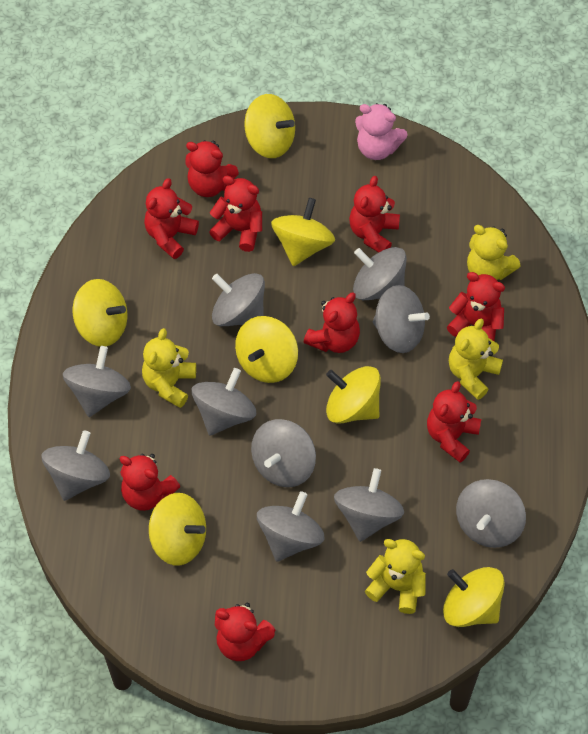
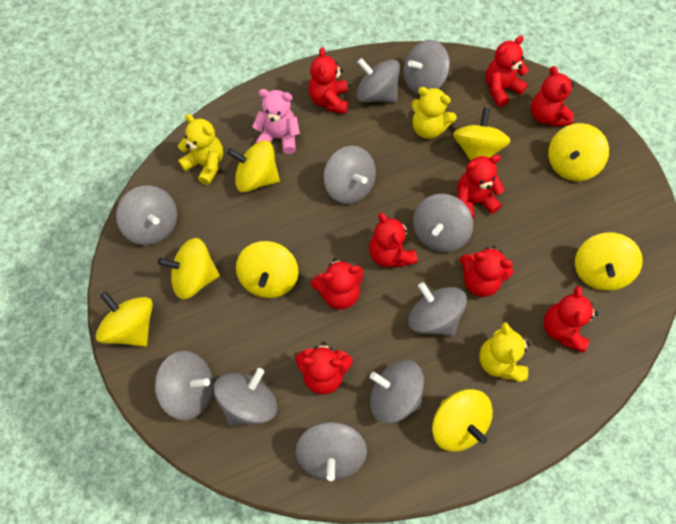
yellow spinning top: [73,279,127,347] [149,493,206,566] [235,316,298,383] [244,94,295,158] [271,198,335,266] [326,366,381,423] [443,567,505,627] = 7 -> [96,291,153,347] [158,238,220,299] [227,140,280,192] [236,241,299,298] [432,389,493,452] [453,107,510,161] [548,123,609,181] [575,232,643,291] = 8
yellow teddy bear: [142,328,196,408] [365,539,426,614] [449,319,503,400] [467,225,521,280] = 4 -> [178,114,223,185] [411,87,457,139] [479,322,530,382] = 3

